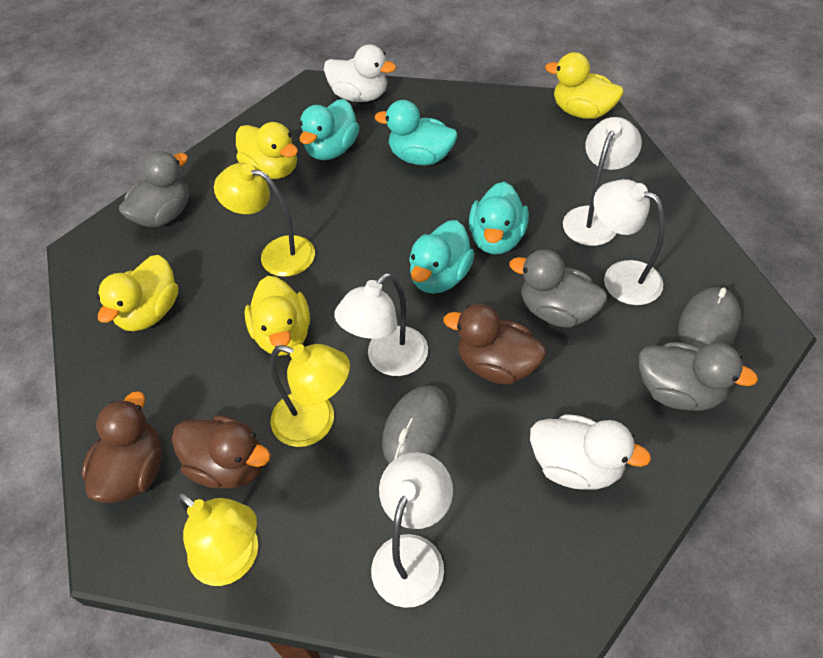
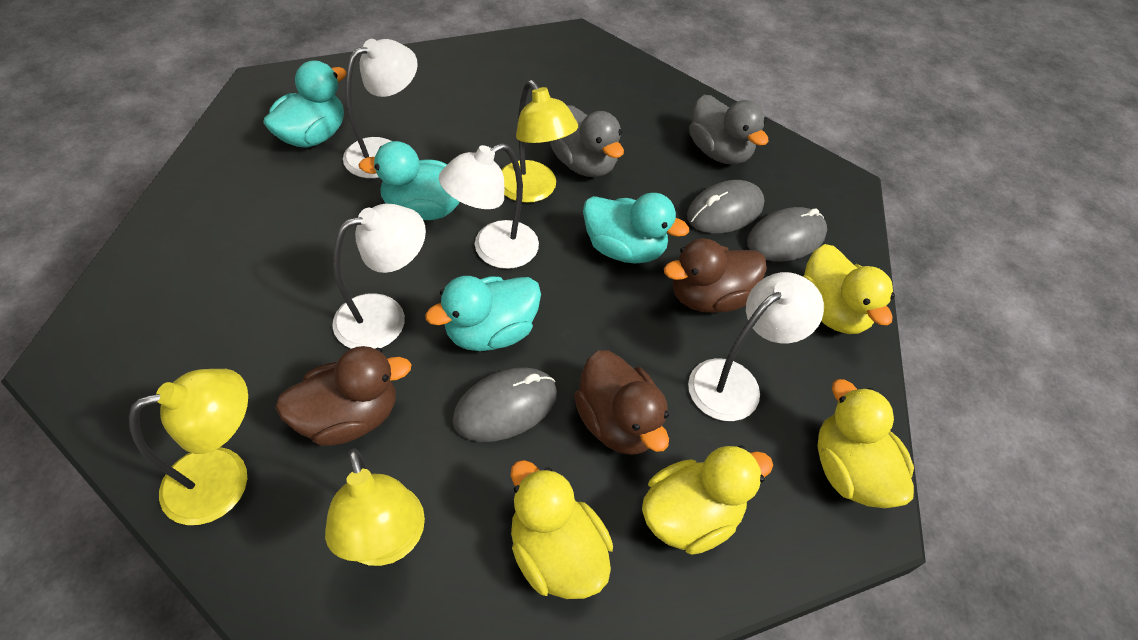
grey duck: [119,151,189,227] [509,249,607,328] [639,342,758,411] = 3 -> [550,105,624,177] [689,95,769,165] = 2
grey mouse: [382,385,450,464] [678,287,741,349] = 2 -> [452,367,557,442] [687,180,764,234] [747,207,827,262] = 3
white duck: [324,44,396,102] [530,414,651,490] = 2 -> none = 0

